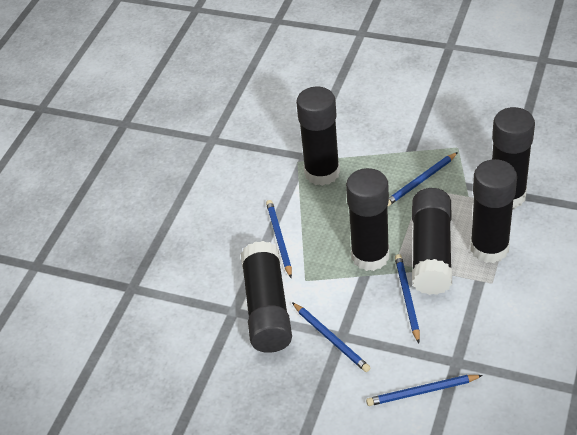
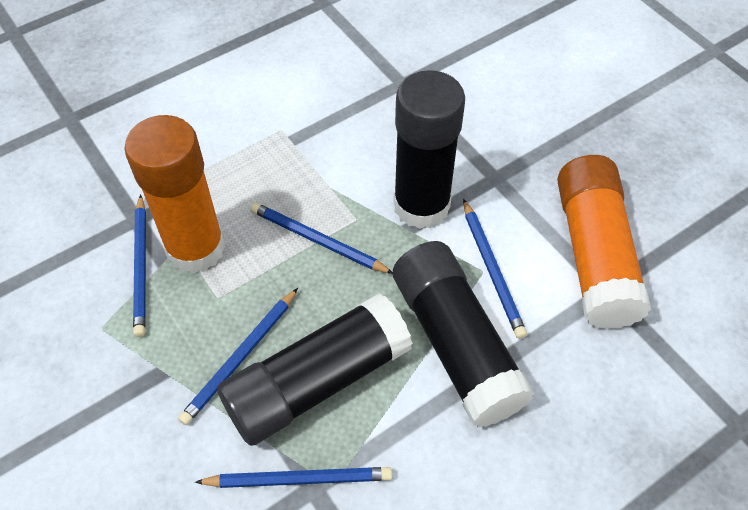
black glue stick: [241,241,292,353] [296,87,340,186] [346,168,389,271] [412,188,452,295] [470,159,517,263] [492,107,535,209] = 6 -> [217,293,413,446] [393,70,465,229] [393,241,535,427] = 3
orange glue stick: none = 0 -> [124,115,226,273] [557,155,651,329] = 2

